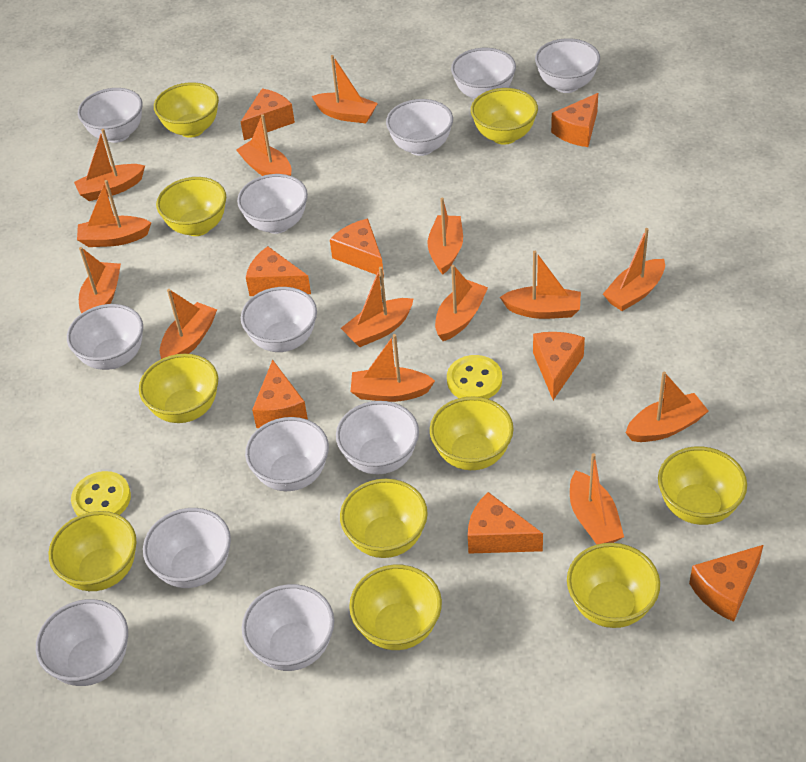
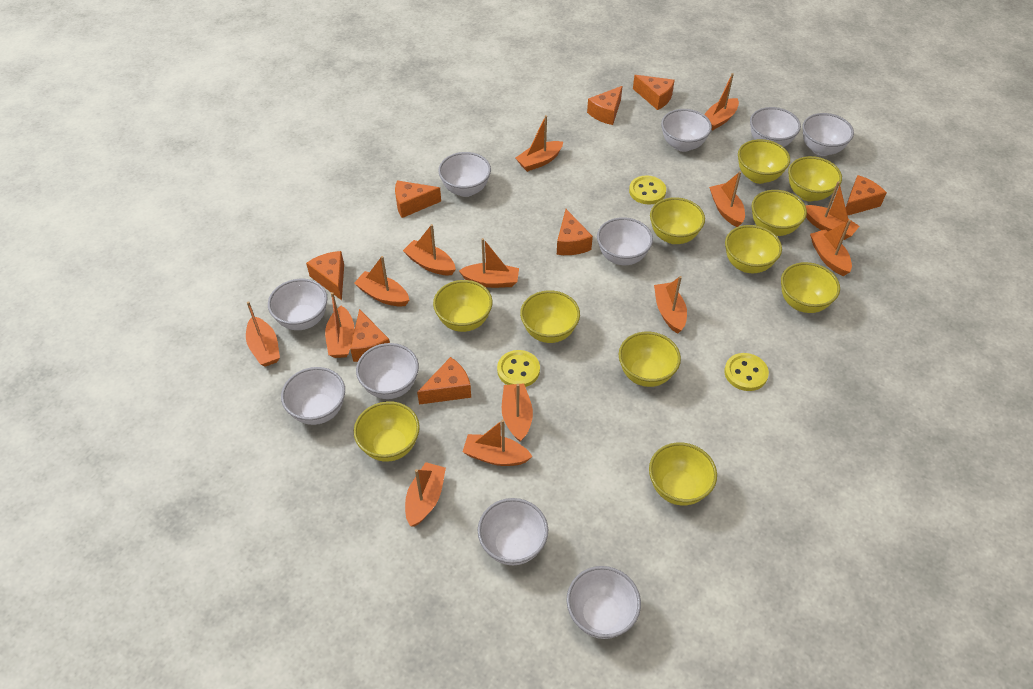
white bowl: [36,599,128,686] [67,304,143,370] [78,88,143,143] [143,508,231,588] [237,174,308,234] [241,287,317,352] [242,584,334,671] [245,417,329,491] [336,401,419,474] [386,99,453,156] [451,48,516,100] [535,38,600,93] = 12 -> [268,279,328,330] [281,367,345,425] [356,343,419,399] [438,152,491,197] [478,498,548,565] [567,566,641,639] [597,217,653,265] [661,109,712,152] [750,107,801,147] [802,113,854,156] = 10
yellow bowl: [49,511,136,591] [139,354,218,423] [154,82,219,138] [156,177,226,236] [340,479,427,558] [349,565,442,650] [430,397,514,470] [471,88,538,145] [567,543,660,628] [658,446,747,525] = 10 -> [354,401,420,462] [433,280,493,332] [520,290,580,343] [619,332,681,387] [649,442,717,506] [650,197,705,244] [725,225,782,273] [738,139,790,184] [752,190,807,236] [781,262,840,313] [788,156,842,201] = 11
yellow button: [71,471,131,516] [447,355,502,399] = 2 -> [497,350,540,387] [629,175,666,205] [724,353,769,391] = 3

